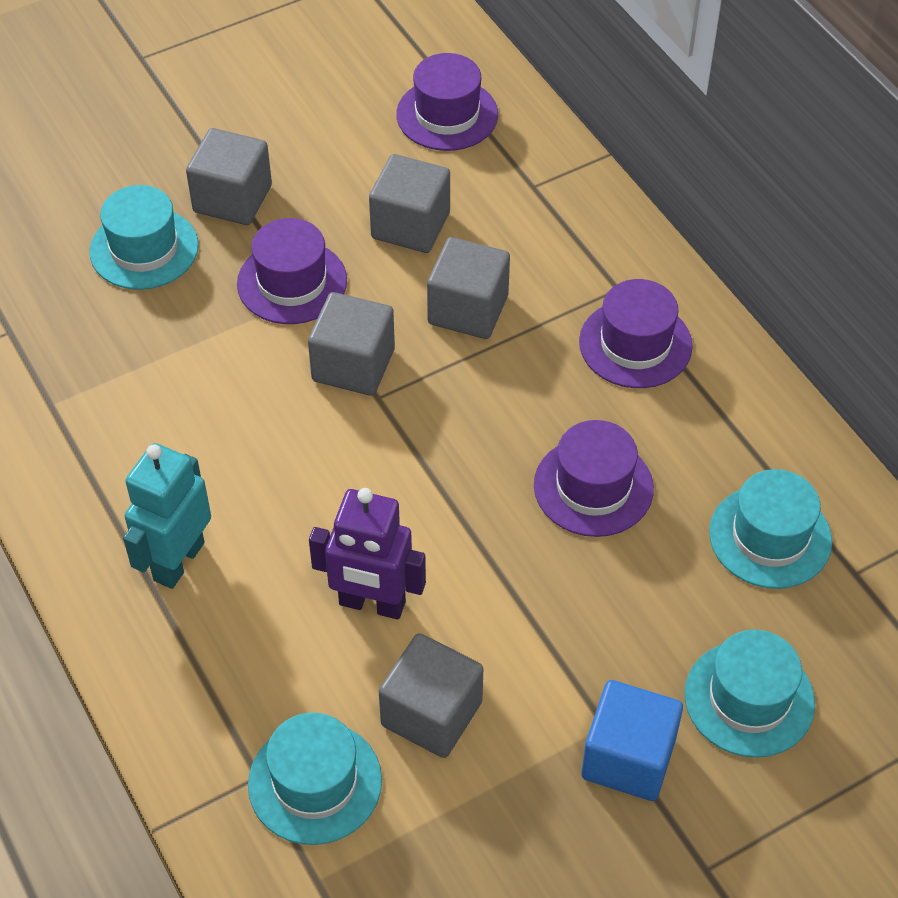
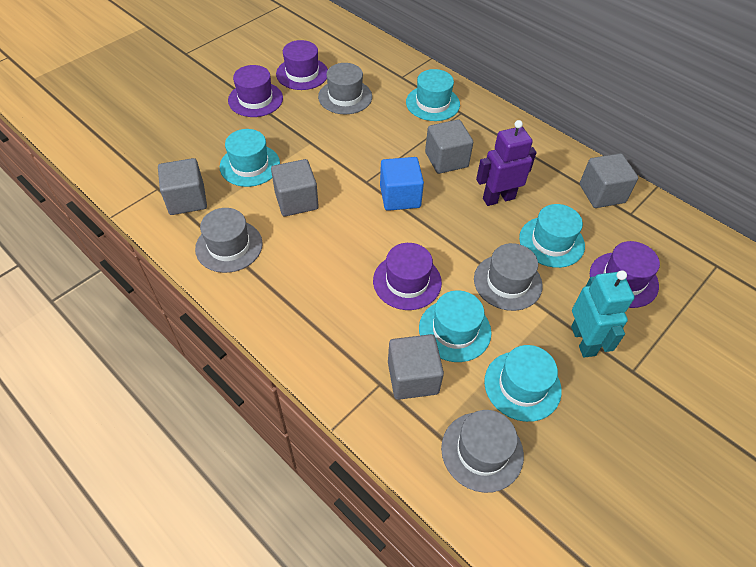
grey hat: none = 0 -> [195,208,263,273] [318,63,372,114] [441,410,524,493] [474,243,543,311] = 4
turquoise hat: [89,185,199,290] [248,712,382,845] [685,629,815,758] [709,469,832,589] = 4 -> [220,129,280,187] [406,69,460,121] [419,290,492,362] [484,345,562,422] [519,204,585,268] = 5

